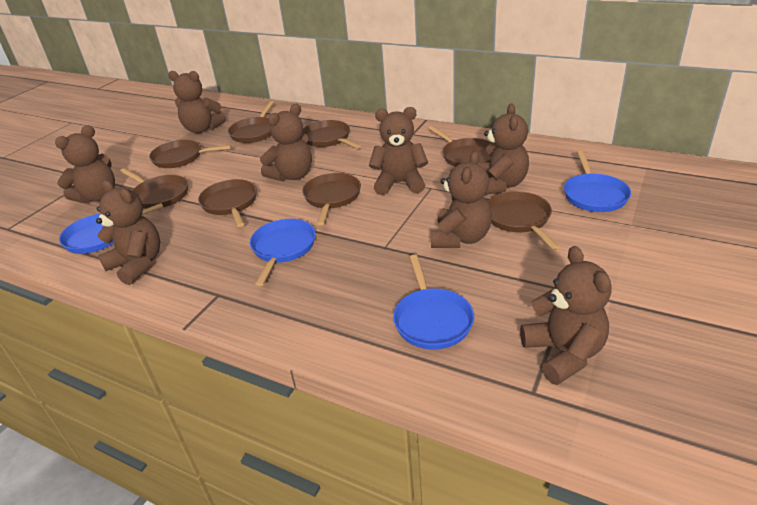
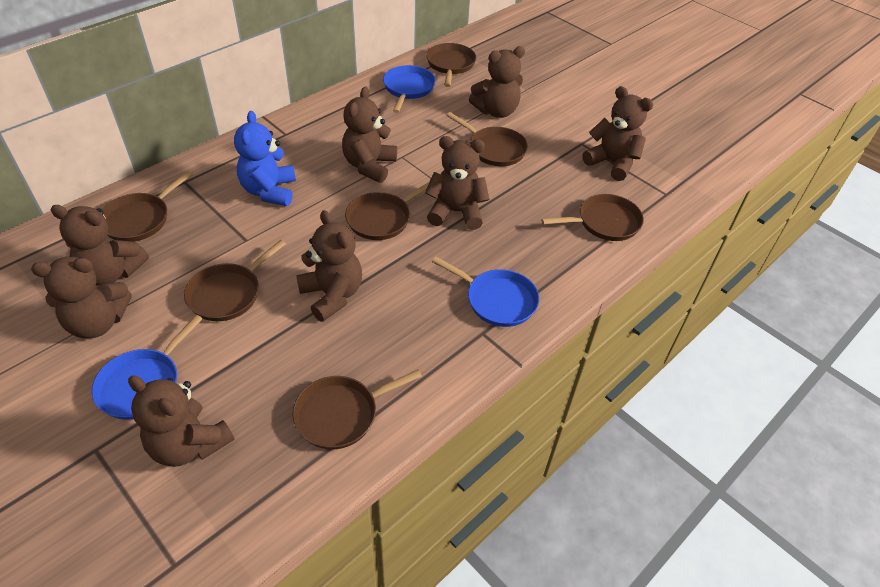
blue pan: [59,203,163,254] [250,219,316,286] [393,255,474,350] [564,150,631,212] = 4 -> [92,315,203,420] [383,65,436,113] [432,257,539,327] = 3
blue teddy bear: none = 0 -> [234,111,296,206] = 1
brown pan: [120,168,188,209] [149,140,232,168] [198,179,257,227] [228,101,274,143] [302,173,361,225] [303,120,361,148] [428,126,492,167] [488,191,559,250] = 8 -> [102,171,193,242] [184,240,286,321] [292,370,422,449] [345,182,429,240] [426,43,476,87] [446,112,528,166] [542,194,644,241] = 7

